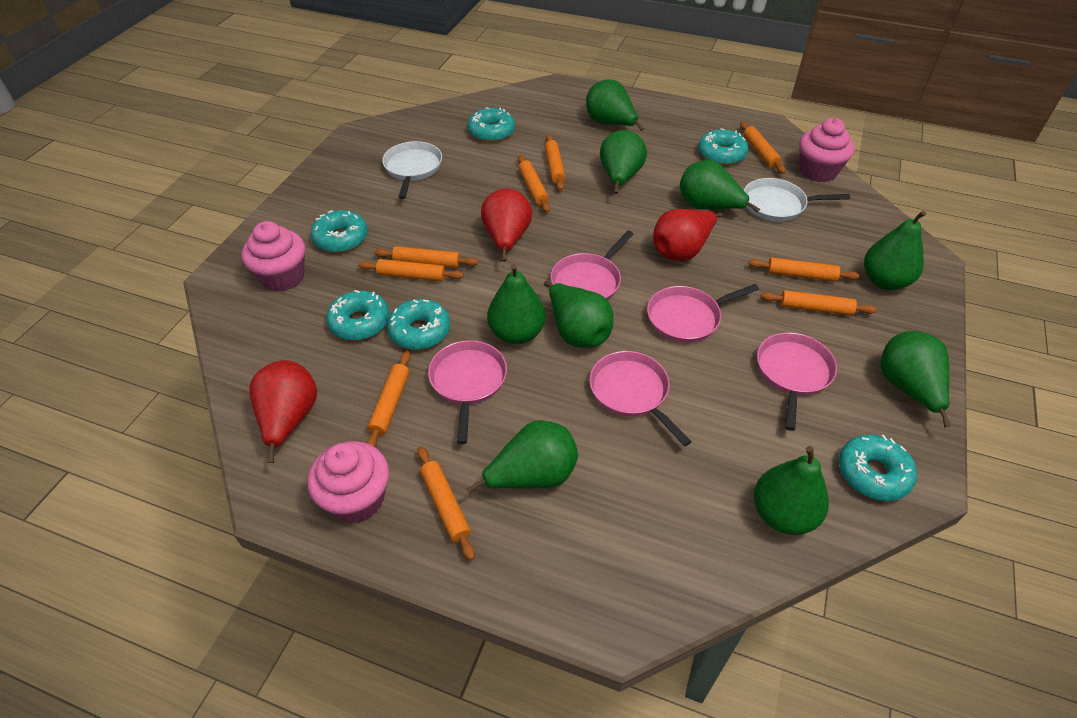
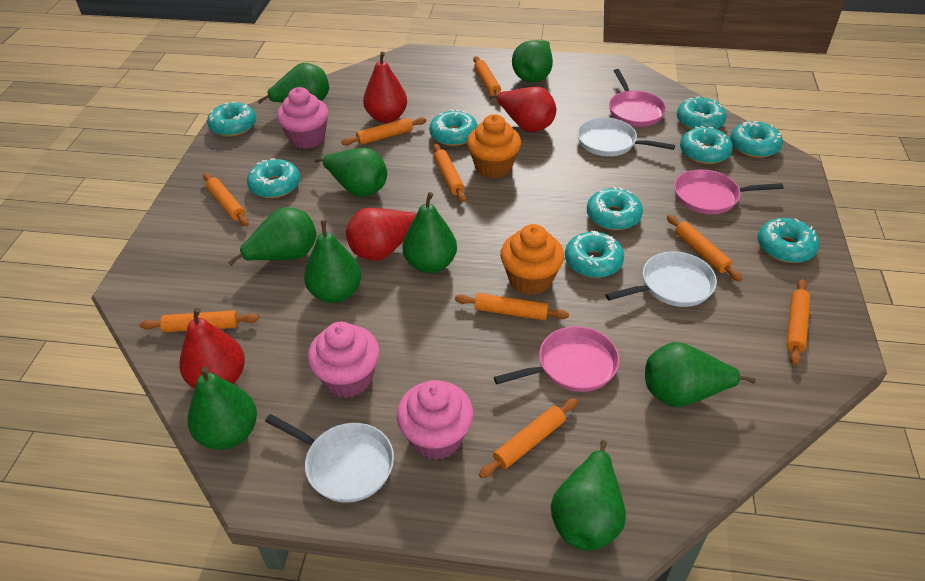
orange cupcake: none = 0 -> [467,114,521,178] [500,224,564,295] = 2
pink pan: [428,340,507,444] [551,231,633,300] [589,351,692,446] [647,284,759,343] [757,332,837,431] = 5 -> [494,326,620,392] [609,69,666,127] [674,169,783,214] = 3
red pear: [249,360,317,463] [481,189,532,261] [653,209,723,261] = 3 -> [179,308,245,389] [346,208,417,261] [363,52,407,123] [489,87,556,132] = 4
turquoise donut: [311,210,367,253] [326,290,389,340] [387,299,450,350] [468,107,515,142] [698,128,748,165] [839,434,917,501] = 6 -> [207,102,256,137] [247,158,300,198] [429,109,478,146] [565,231,624,278] [587,186,643,230] [677,96,727,130] [680,126,733,164] [730,121,783,158] [758,218,819,263] = 9
white pan: [382,141,442,199] [744,178,850,221] = 2 -> [265,414,394,503] [577,117,675,156] [605,251,717,307] = 3

